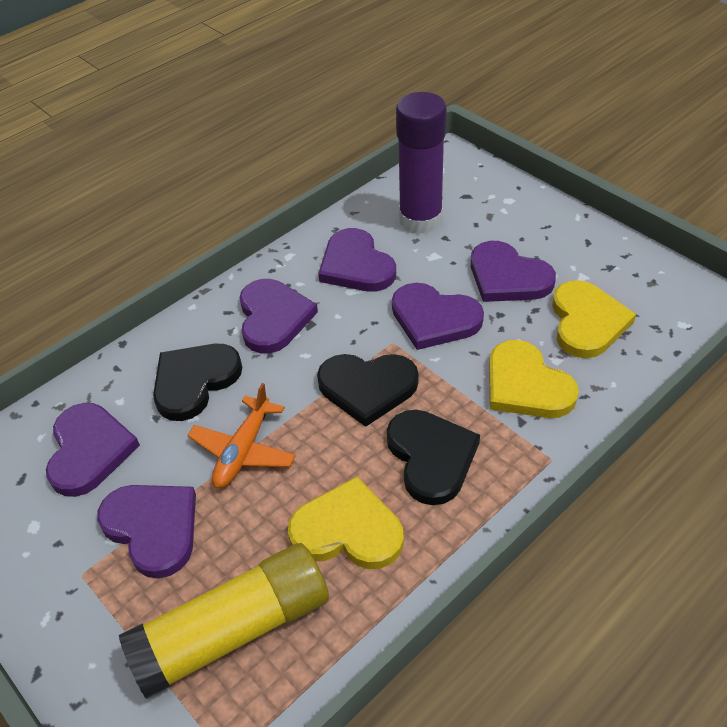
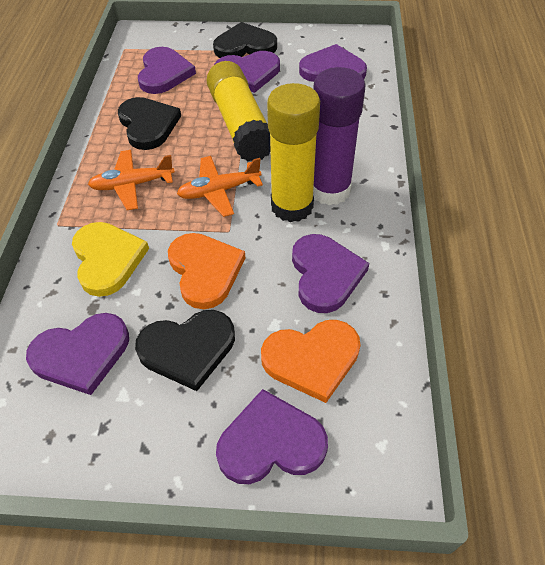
orange heart: none = 0 -> [168,233,245,309] [261,320,361,403] = 2
orange plane: [187,383,296,488] = 1 -> [88,150,175,210] [177,156,263,217] = 2
yellow glue stick: [119,543,329,699] = 1 -> [206,61,271,162] [267,83,320,222] = 2
yellow heart: [288,477,404,569] [489,340,579,418] [552,280,636,358] = 3 -> [72,222,149,297] = 1

